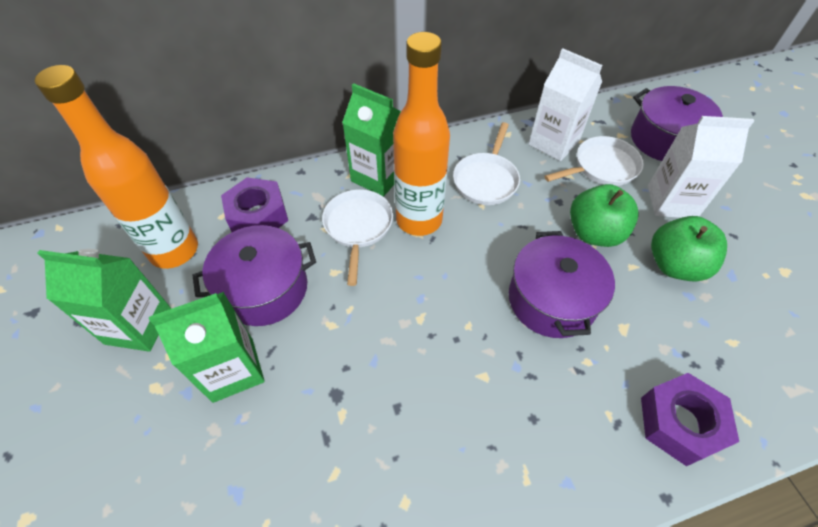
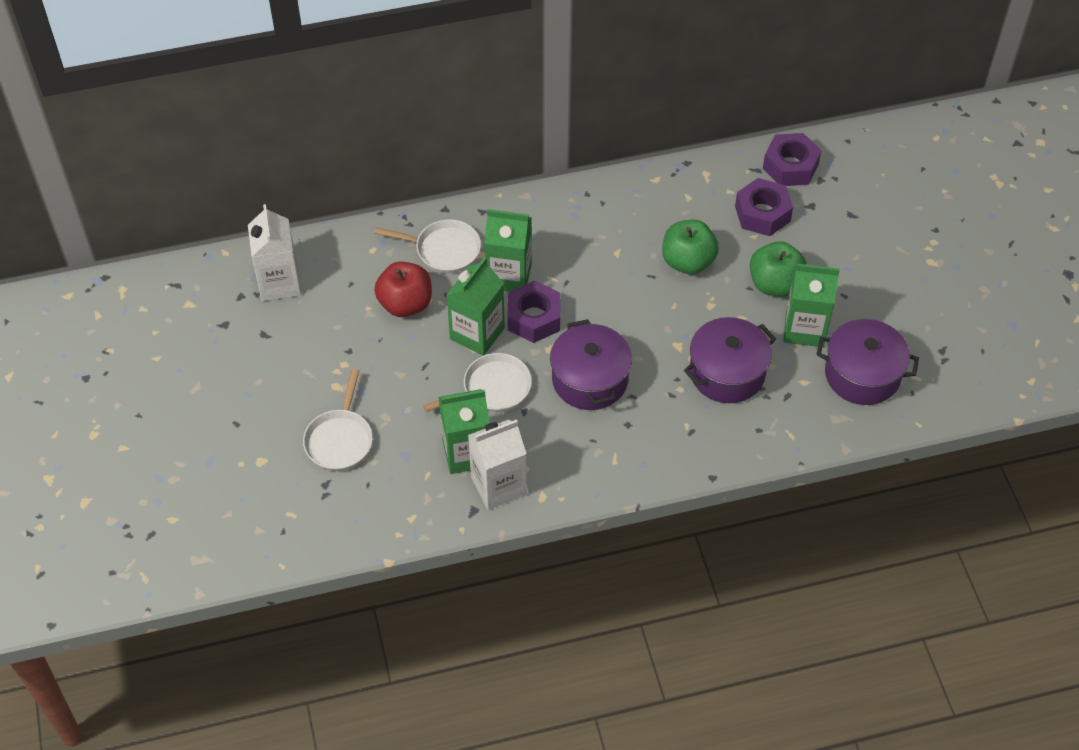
green carton: [38,249,171,352] [149,292,265,403] [342,83,401,197] = 3 -> [438,389,490,474] [447,257,505,356] [484,209,532,292] [783,264,840,347] = 4
orange bottle: [35,65,198,269] [393,32,450,236] = 2 -> none = 0
purple nut: [221,177,288,232] [641,373,739,466] = 2 -> [507,280,561,343] [735,178,793,236] [763,133,821,186] = 3
red apple: none = 0 -> [374,261,432,317] = 1

